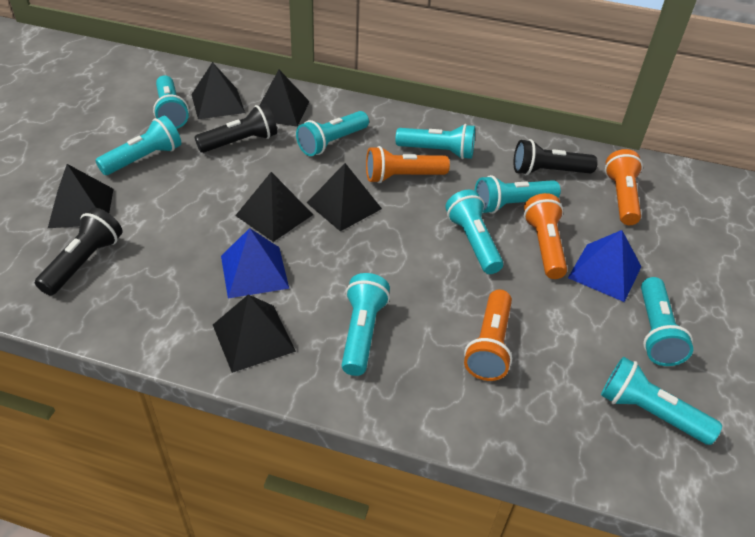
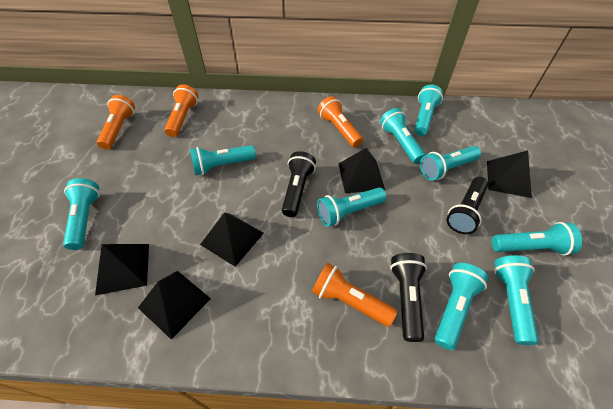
black pyramid: [48,164,114,228] [191,62,245,119] [213,294,296,373] [235,172,313,242] [260,70,310,127] [307,163,382,231] = 6 -> [95,244,149,295] [138,271,211,340] [200,213,264,267] [338,148,385,193] [487,150,532,198] = 5
blue pyramid: [221,228,289,298] [568,230,641,302] = 2 -> none = 0

